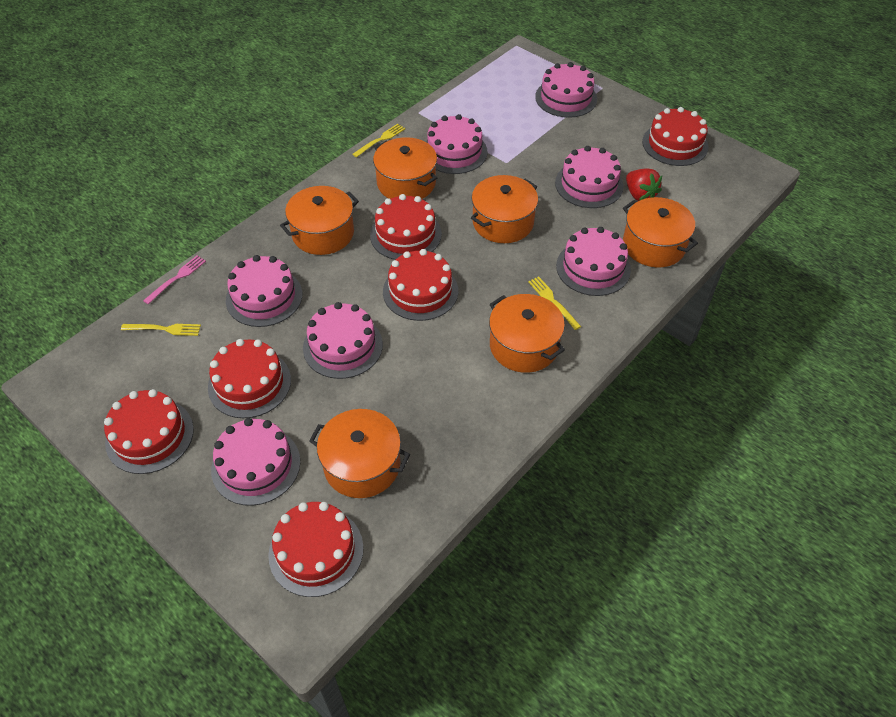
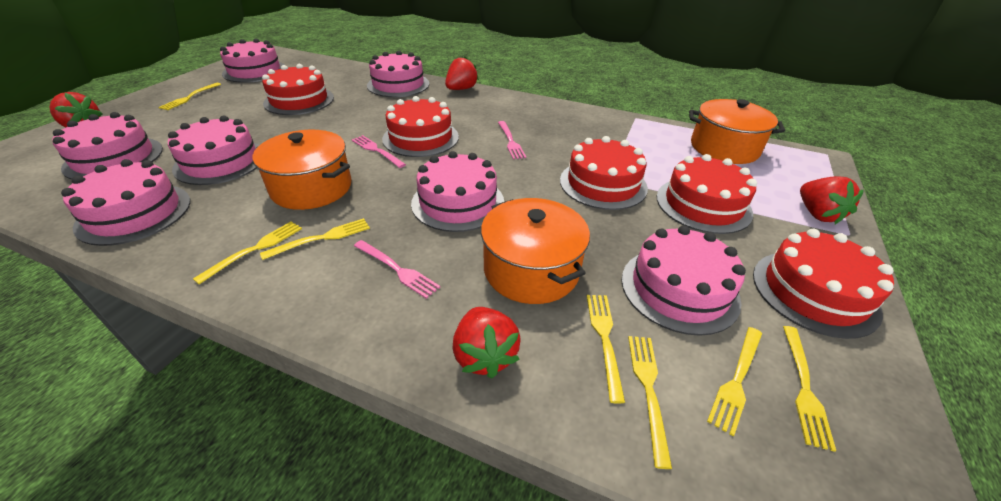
orange pot: [280,186,359,255] [309,409,410,498] [373,137,437,199] [471,175,538,243] [489,294,565,373] [623,197,698,268] = 6 -> [253,130,352,210] [481,198,590,304] [689,99,785,164] = 3
pink fork: [143,255,206,304] = 1 -> [352,135,406,168] [354,240,440,299] [498,121,526,159] = 3
red cake: [104,389,194,474] [208,339,291,418] [268,502,363,597] [370,194,442,260] [383,249,458,321] [642,107,708,166] = 6 -> [262,64,334,115] [382,96,459,157] [560,136,648,210] [657,154,757,234] [753,229,894,339] = 5
red strawberry: [626,168,662,201] = 1 -> [49,92,103,128] [445,56,479,90] [452,307,521,378] [800,176,864,224] = 4
yellow fork: [121,324,201,336] [352,124,405,157] [528,276,581,330] = 3 -> [158,83,221,110] [193,221,302,284] [260,218,370,260] [587,295,625,404] [628,336,672,469] [707,327,762,436] [783,326,836,452] = 7

